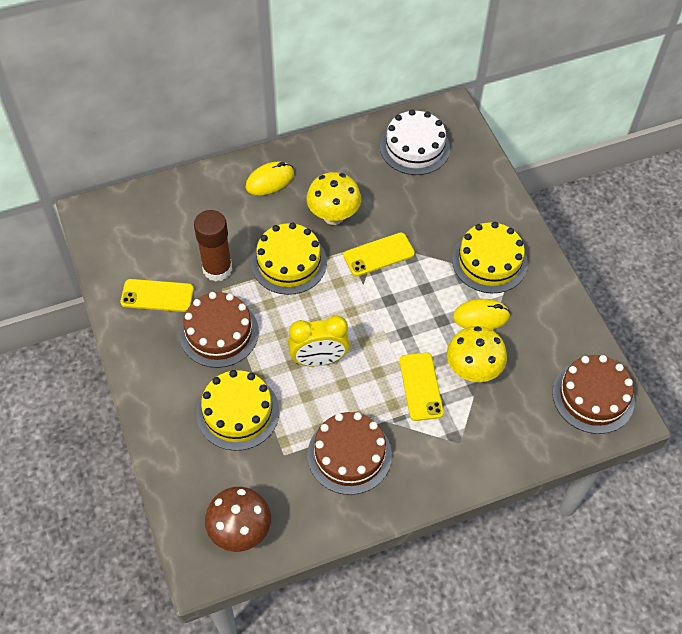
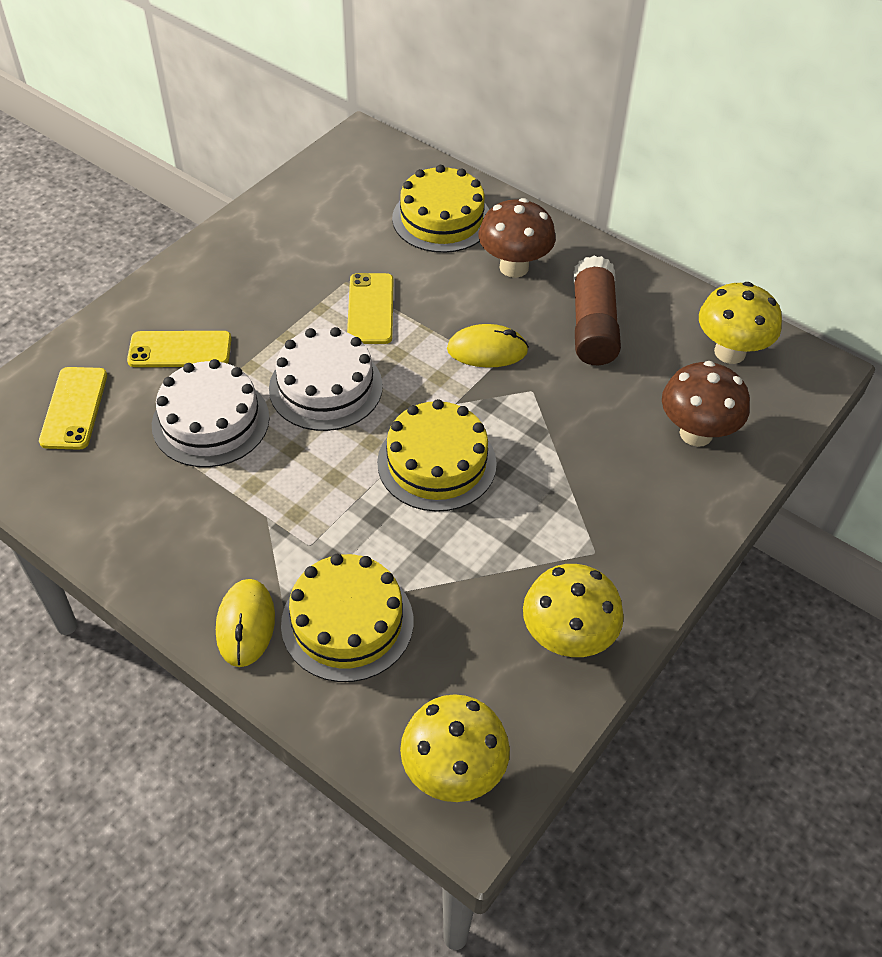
brown cake: [179,292,259,368] [307,412,392,495] [552,355,635,434] = 3 -> none = 0
brown mushroom: [205,487,271,552] = 1 -> [478,198,556,278] [662,361,750,447] = 2
white cake: [380,110,450,175] = 1 -> [152,359,269,467] [269,327,383,431] = 2
yellow clock: [288,316,350,366] = 1 -> none = 0
yellow mushroom: [307,172,361,225] [447,326,507,382] = 2 -> [400,694,510,802] [523,564,624,657] [699,282,782,364] = 3

